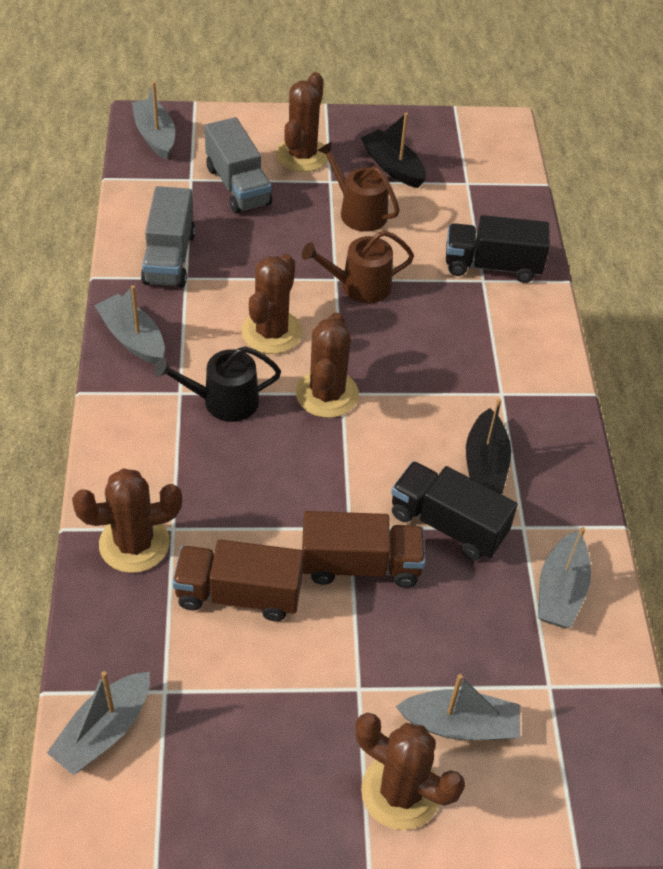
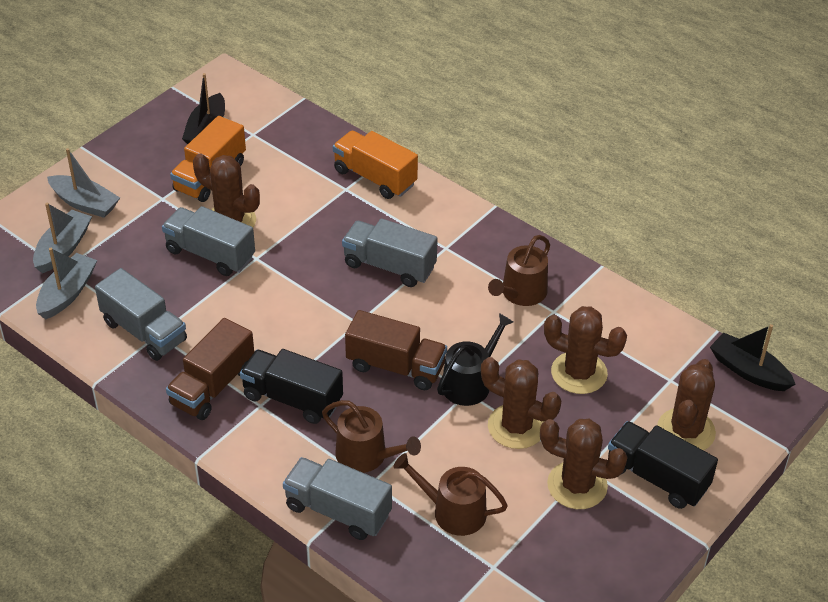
brown watering can: [302,231,414,303] [317,141,400,232] = 2 -> [322,400,421,473] [394,453,508,536] [488,235,550,306] = 3
grey boat: [47,671,150,775] [95,285,165,364] [132,81,175,160] [396,674,520,740] [538,527,591,628] = 5 -> [33,202,92,273] [36,248,97,319] [47,148,120,218] = 3
grey truck: [141,186,196,287] [205,117,272,214] = 2 -> [95,268,187,361] [162,206,255,276] [283,457,392,540] [342,218,438,287] = 4
orange truck: none = 0 -> [170,116,246,202] [333,130,418,199] = 2

